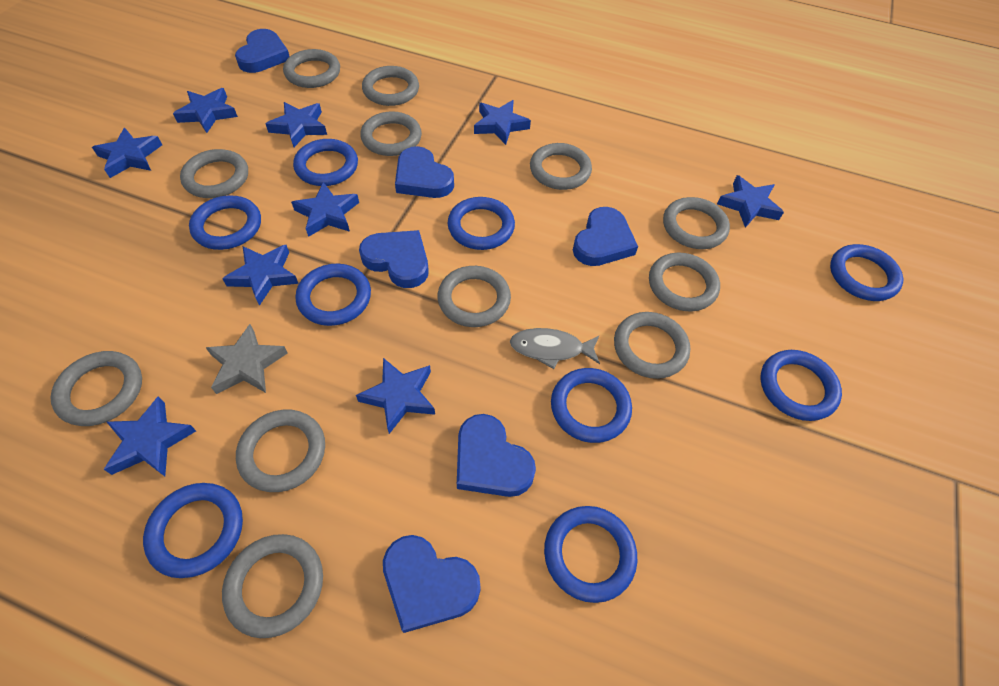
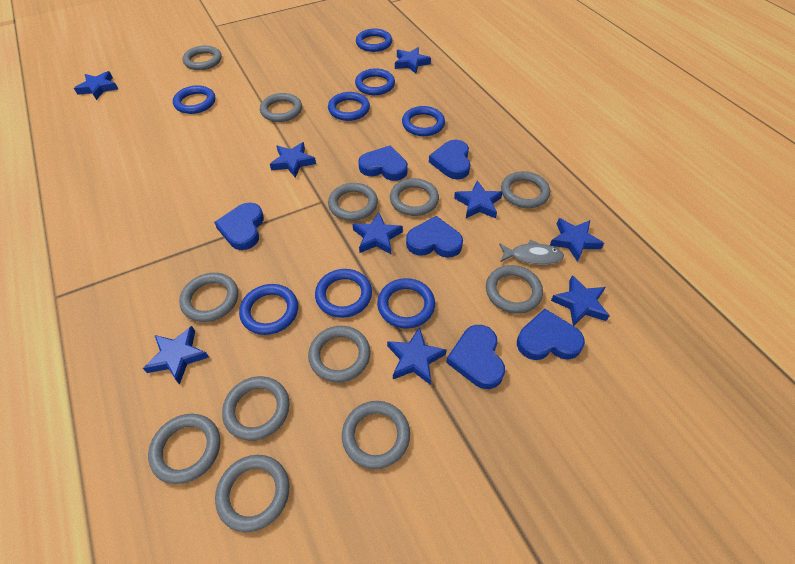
blue ring: [143,483,243,578] [189,195,261,250] [293,139,358,186] [295,264,371,326] [447,197,515,250] [544,506,637,603] [551,368,632,443] [760,350,842,421] [830,244,903,301] = 9 -> [173,85,215,114] [239,284,298,335] [315,269,372,318] [328,92,370,121] [355,68,395,95] [356,28,392,52] [377,278,435,329] [402,106,445,136] = 8
grey star: [205,324,288,394] = 1 -> none = 0

